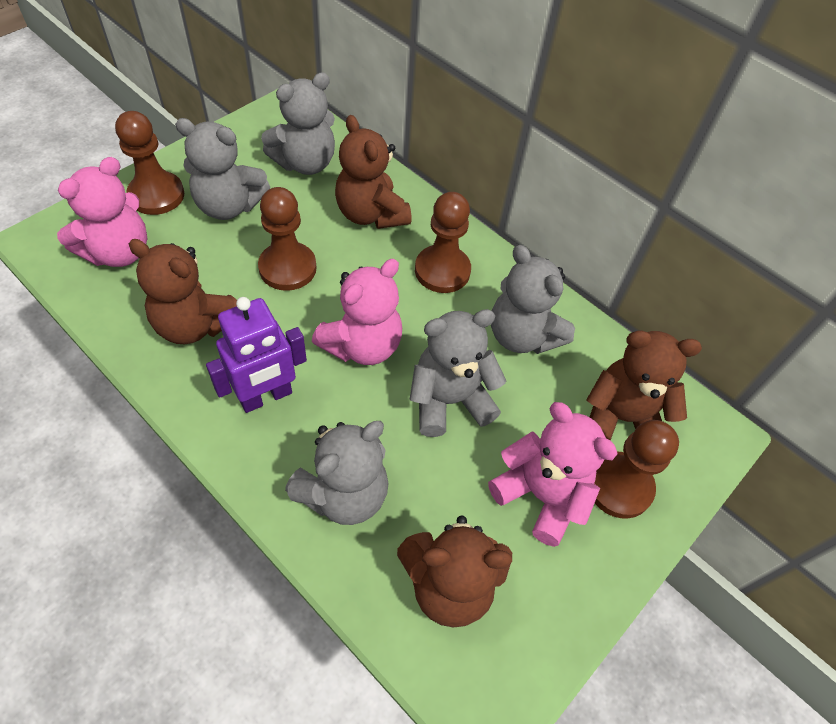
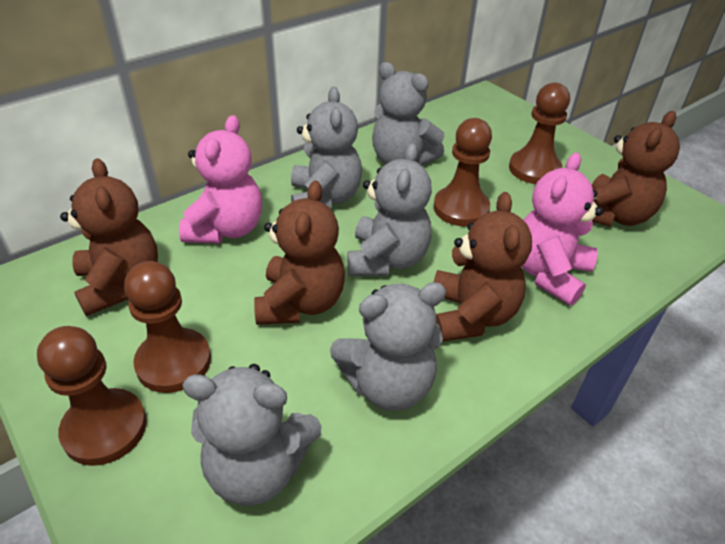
pink teddy bear: [57,157,148,267] [312,259,402,365] [488,402,618,547] = 3 -> [179,115,262,244] [521,152,603,305] = 2
purple robot: [206,297,307,413] = 1 -> none = 0

